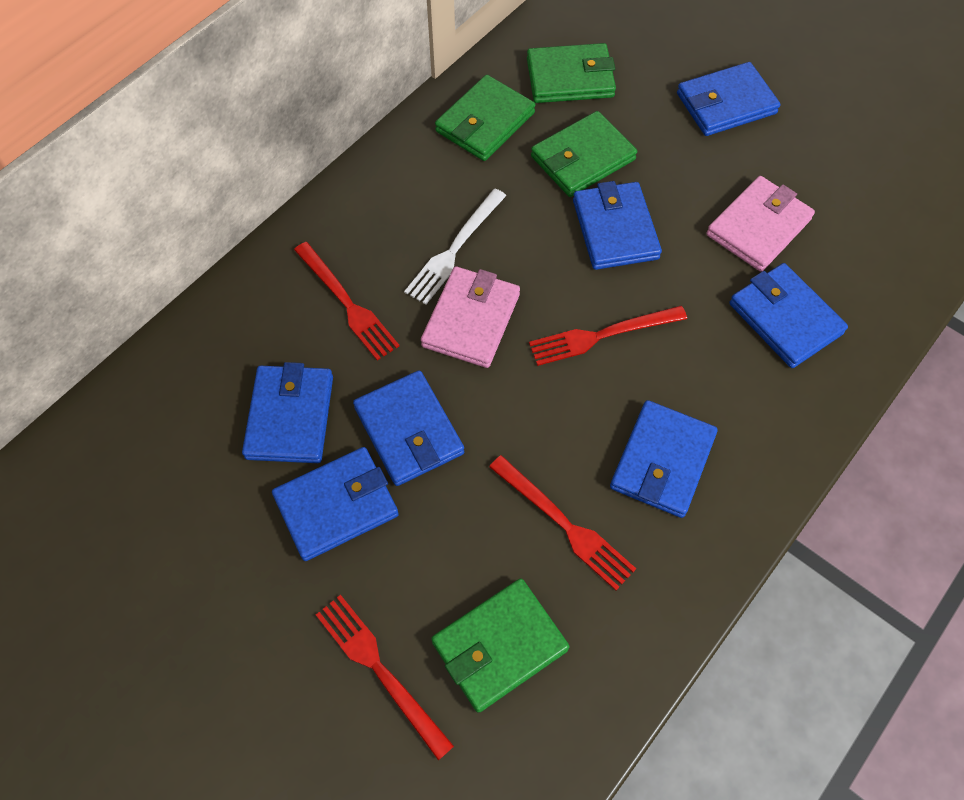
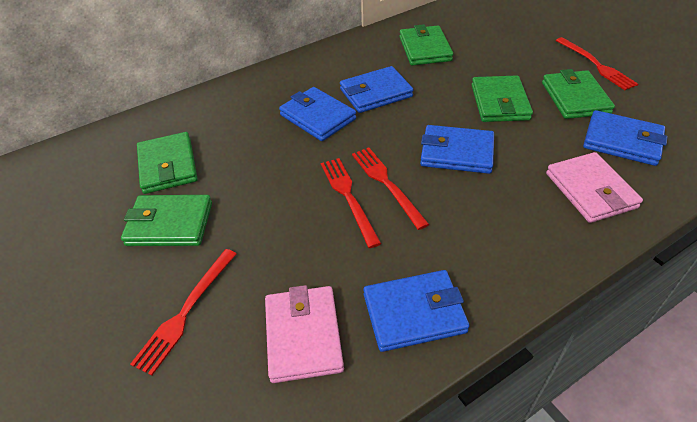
blue wallet: [242,362,333,463] [272,447,399,561] [353,370,464,486] [573,181,662,270] [610,400,718,518] [677,62,781,136] [729,263,848,368] = 7 -> [279,87,356,141] [340,66,413,113] [363,270,470,352] [420,125,494,174] [583,110,668,166] = 5
green wallet: [431,578,569,713] [435,75,535,161] [527,43,616,103] [531,111,637,197] = 4 -> [121,195,212,246] [137,132,198,194] [400,24,453,66] [472,75,533,122] [542,69,615,119] = 5
white fork: [404,189,506,305] = 1 -> none = 0

